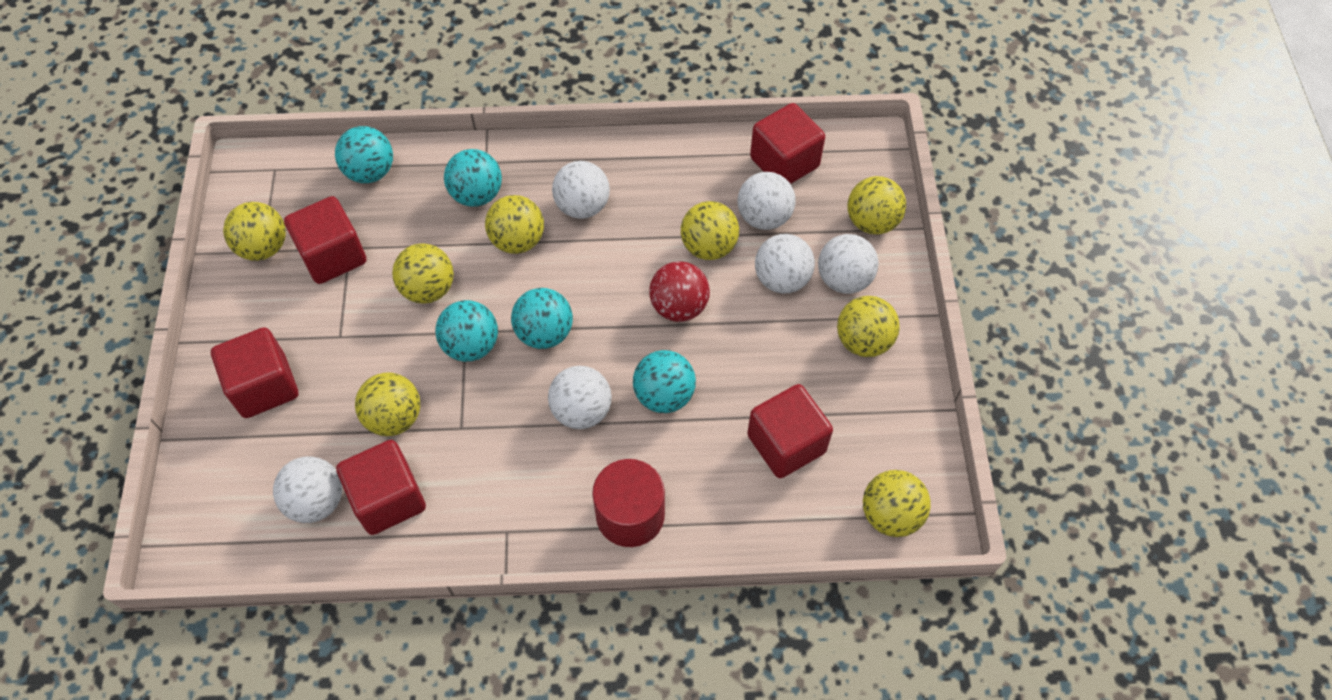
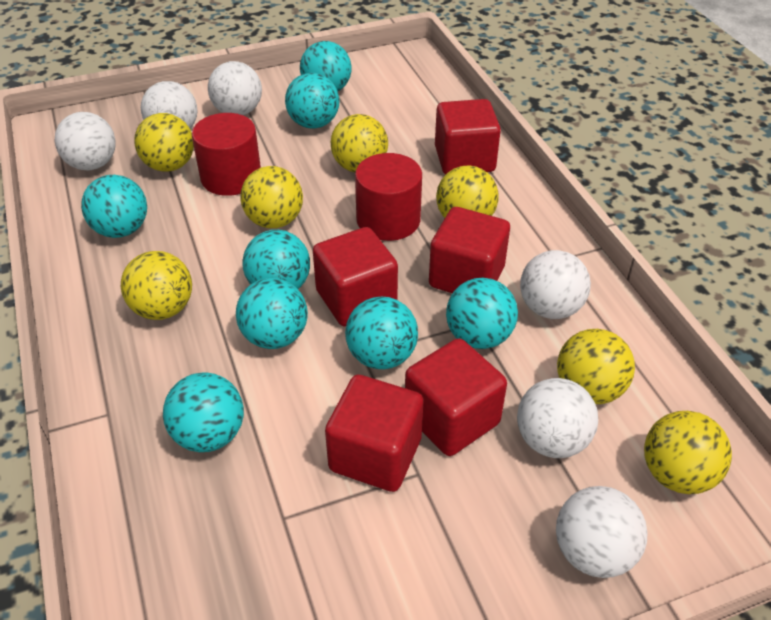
red ball: [649,261,710,322] = 1 -> none = 0
red cylinder: [592,459,665,547] = 1 -> [192,113,261,196] [355,153,422,241] = 2
turquoise ball: [335,126,393,183] [435,300,498,362] [444,149,502,206] [511,288,573,349] [633,350,696,413] = 5 -> [81,175,147,238] [163,372,244,452] [236,278,308,349] [242,230,310,289] [285,73,339,129] [300,41,351,91] [345,297,418,369] [446,278,518,349] = 8
yellow ball: [223,202,286,261] [355,372,420,436] [392,243,454,304] [485,195,544,254] [681,201,739,260] [837,296,900,357] [847,176,906,234] [863,470,931,537] = 8 -> [121,251,192,320] [134,113,194,172] [240,166,303,228] [331,114,388,172] [436,165,499,218] [557,329,635,404] [644,411,732,494] = 7

